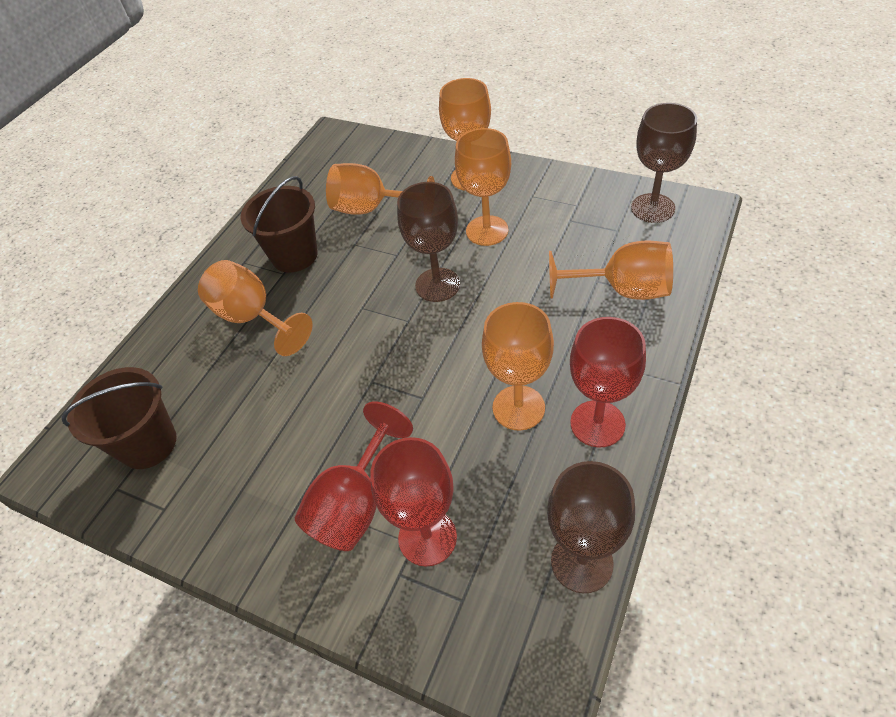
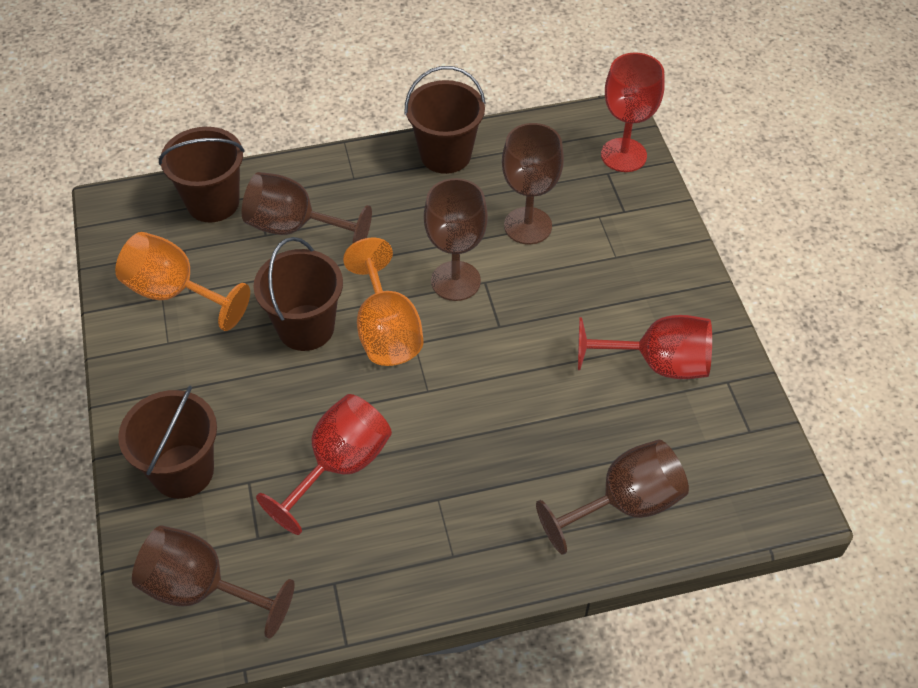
brown bucket: [61,367,177,469] [240,176,318,273] = 2 -> [118,386,217,499] [159,127,245,222] [253,237,343,351] [405,66,486,174] = 4
brown goblet: [397,182,460,302] [547,461,635,593] [631,103,697,223] = 3 -> [132,525,295,638] [242,172,372,244] [424,178,488,301] [502,123,564,244] [536,439,689,555] = 5
orange goblet: [198,260,313,356] [326,163,435,215] [439,78,491,190] [455,128,511,246] [482,302,554,430] [549,240,673,300] = 6 -> [115,232,250,331] [343,238,424,366] = 2

